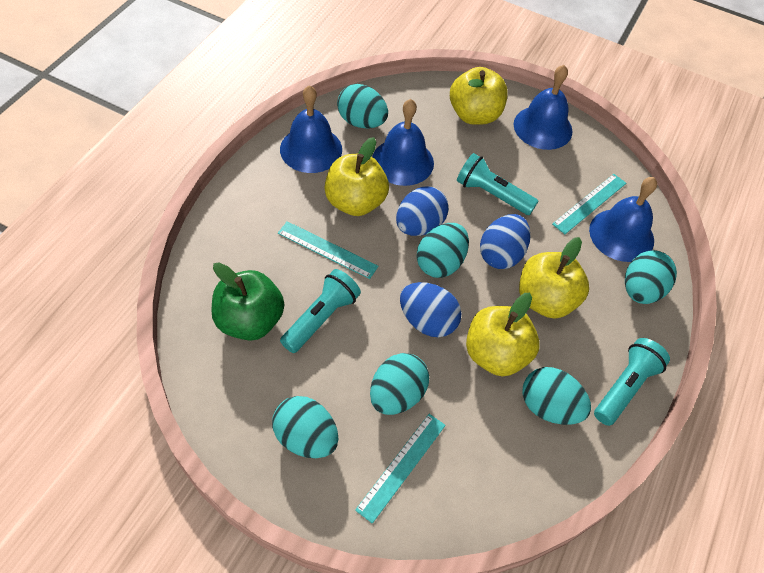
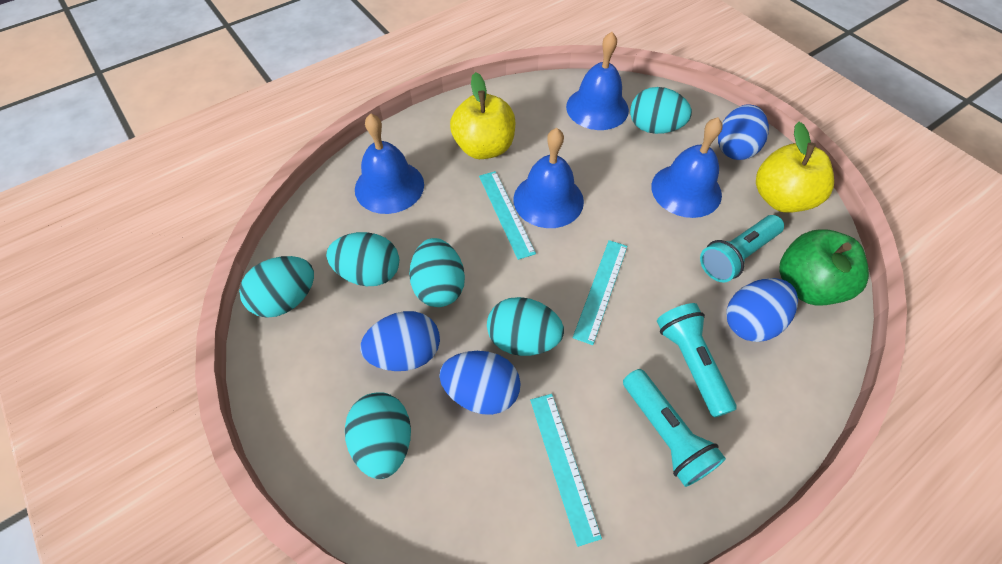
blue egg: [396,187,449,236] [400,282,462,337] [480,214,531,269] = 3 -> [360,311,440,371] [439,351,521,415] [718,104,769,160] [726,278,798,342] = 4
yellow apple: [325,137,389,216] [450,67,508,125] [466,293,540,377] [519,237,589,318] = 4 -> [450,72,515,159] [756,122,834,213] = 2

